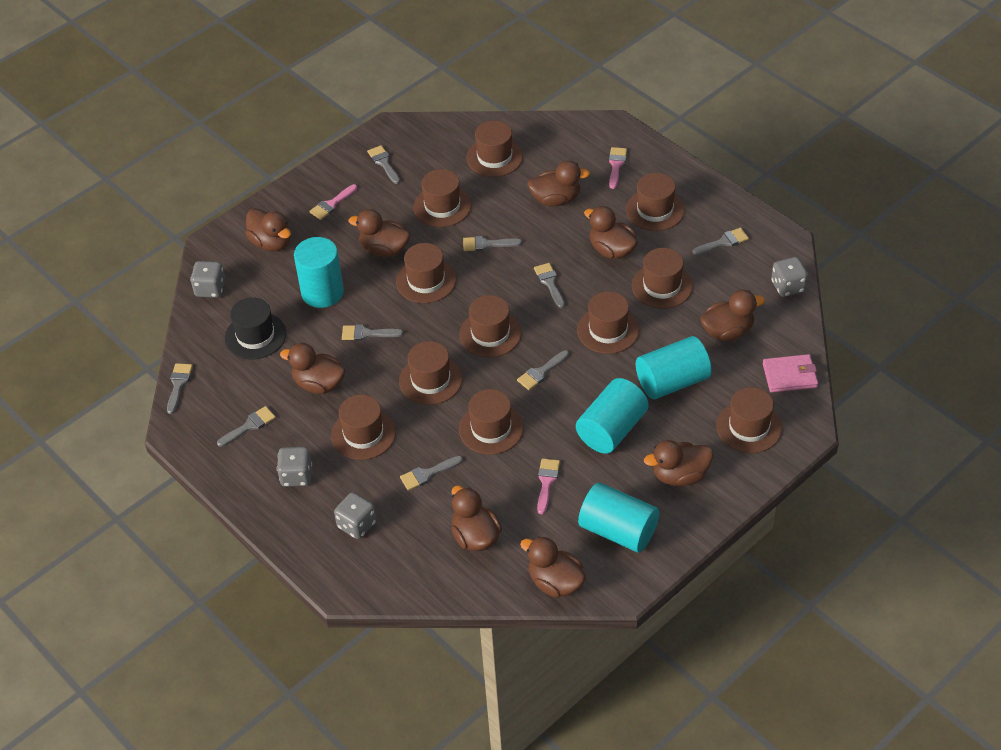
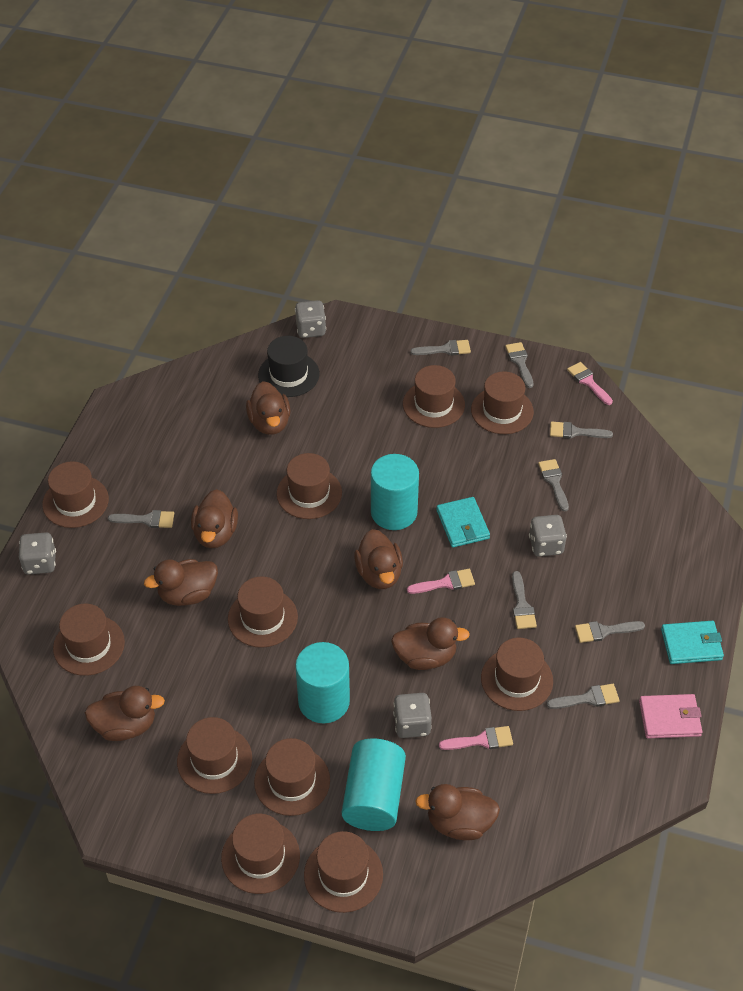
brown duck: [245,208,291,252] [280,343,346,394] [349,209,410,257] [451,486,502,551] [520,536,586,598] [527,161,590,206] [584,206,638,259] [644,440,713,486] [700,290,765,341] = 9 -> [85,686,165,741] [144,559,218,606] [191,489,238,548] [246,381,290,435] [354,529,403,589] [391,617,470,670] [415,784,500,840] = 7
grey brush: [167,363,193,414] [217,406,276,447] [342,324,403,341] [367,145,400,184] [400,456,463,491] [463,236,522,251] [517,350,569,390] [534,263,565,308] [692,228,749,255] = 9 -> [108,510,174,528] [410,340,471,355] [505,342,534,388] [512,571,537,629] [538,459,569,512] [547,684,620,709] [550,422,613,439] [575,621,645,643] = 8
turquoise cylinder: [294,237,344,308] [576,378,649,454] [578,483,659,552] [636,336,712,399] = 4 -> [295,642,350,723] [342,739,406,831] [371,454,419,530] = 3
turquoise wallet: none = 0 -> [436,497,490,548] [661,621,724,664] = 2

